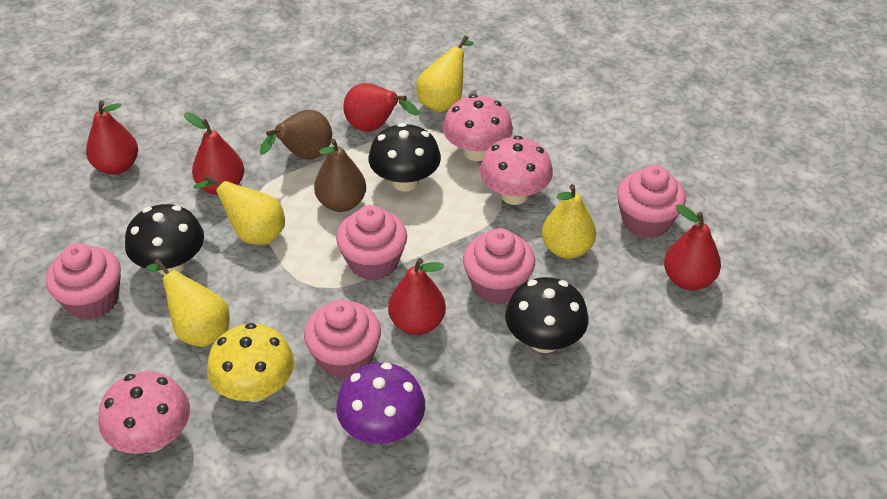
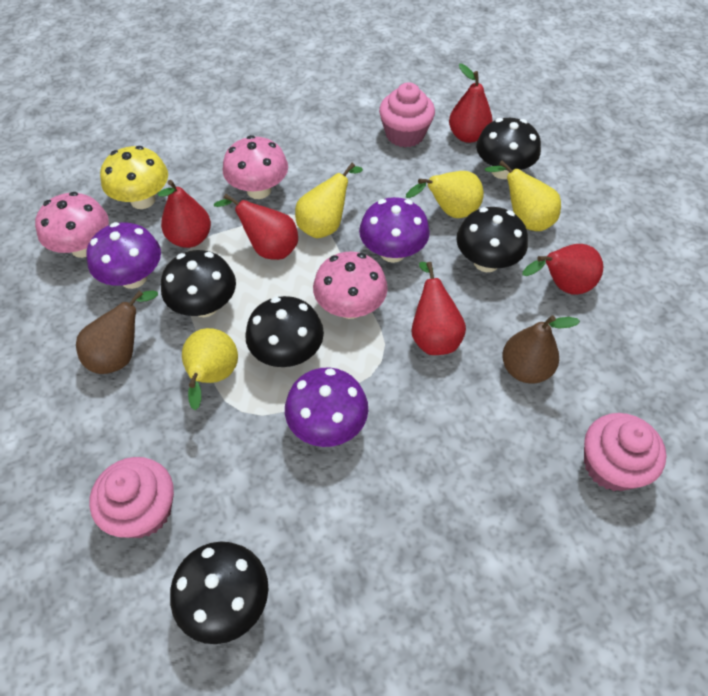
black mushroom: [125,204,204,275] [369,123,441,192] [505,277,588,353] = 3 -> [161,250,236,317] [170,541,269,644] [245,296,324,367] [456,207,528,272] [476,118,541,179] = 5
pink cupcake: [45,243,121,320] [304,300,381,379] [336,205,407,280] [463,228,535,304] [617,165,686,238] = 5 -> [89,457,174,538] [379,82,435,147] [584,413,667,491] = 3
purple mushroom: [336,363,425,444] = 1 -> [86,222,161,289] [285,368,368,447] [359,197,430,263] = 3

